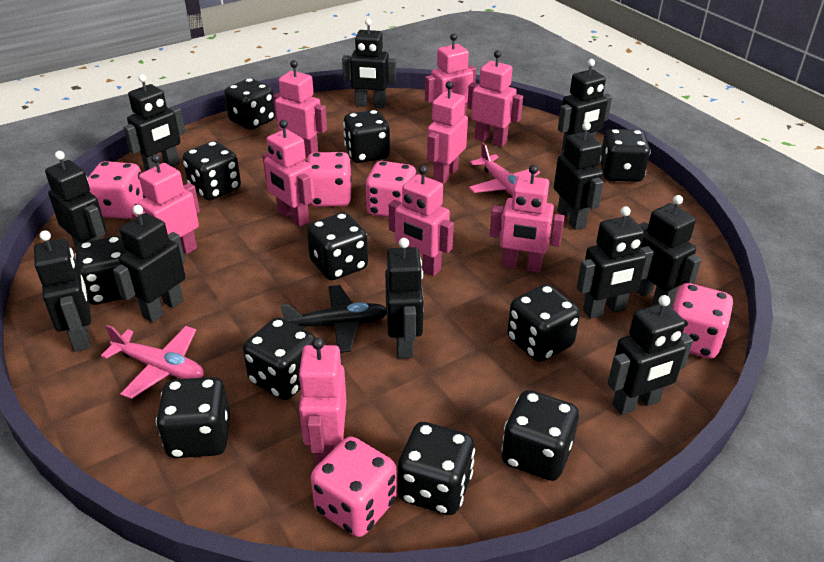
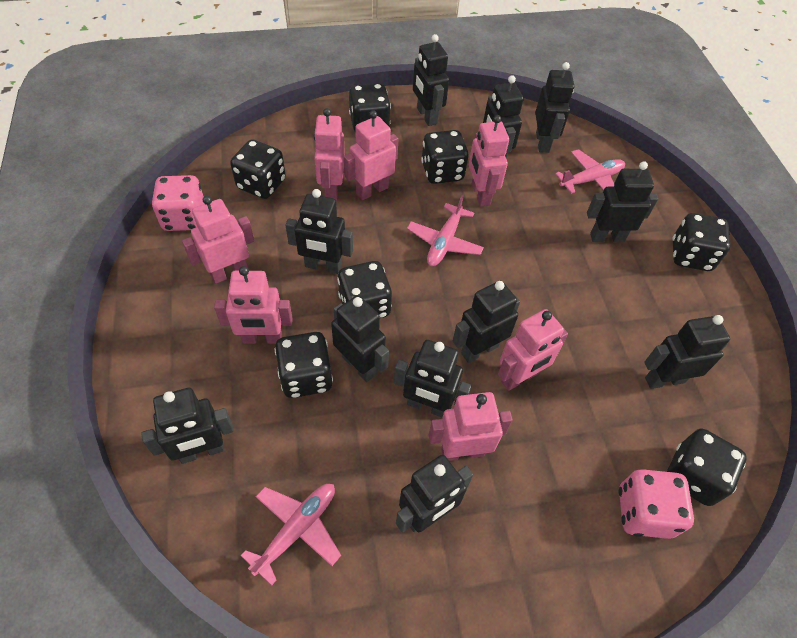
black dice: [75,236,127,305] [156,377,230,458] [183,141,241,201] [224,78,275,130] [243,317,315,400] [307,212,368,280] [343,110,390,163] [398,422,475,515] [501,390,579,481] [507,284,580,362] [600,129,651,182] = 11 -> [230,140,286,199] [275,332,333,398] [337,261,392,318] [349,83,391,133] [421,130,468,184] [667,428,747,506] [672,213,731,271] = 7
black plane: [280,285,387,353] = 1 -> none = 0
pink dice: [88,161,146,219] [306,152,352,207] [311,436,397,537] [365,161,417,218] [673,283,734,359] = 5 -> [152,175,204,231] [619,469,694,539] = 2
pink plane: [101,325,204,399] [469,143,540,196] = 2 -> [241,484,341,586] [407,194,484,266] [555,149,625,194] = 3
pink robot: [131,154,200,254] [262,120,314,227] [273,60,327,157] [298,337,346,465] [389,165,454,276] [425,33,476,115] [427,81,468,184] [467,50,523,147] [490,165,565,272] = 9 -> [182,196,254,284] [214,266,293,344] [314,108,345,201] [344,110,398,200] [429,392,513,461] [469,115,509,206] [498,309,568,391] = 7

